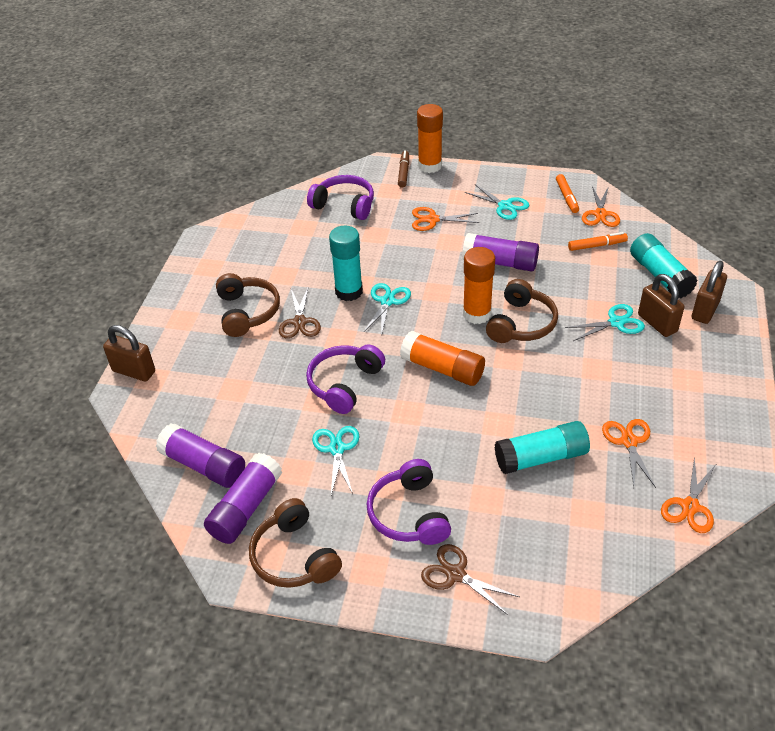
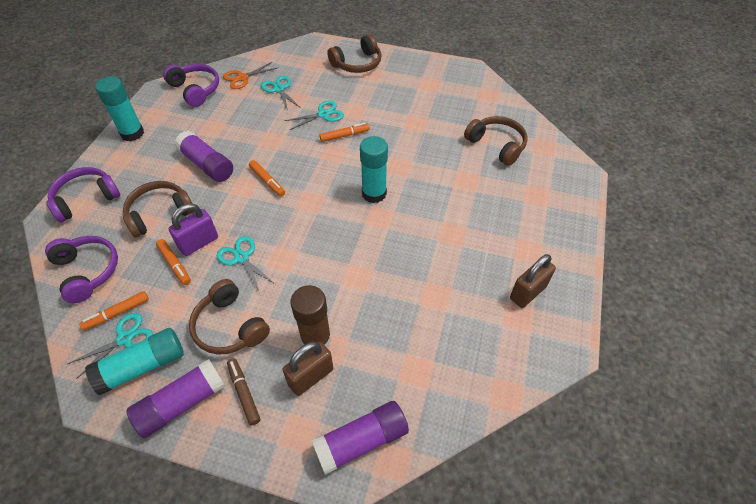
brown glue stick: none = 0 -> [290,285,331,347] = 1
brown headphones: [216,273,280,337] [249,498,342,588] [486,279,558,343] = 3 -> [123,181,194,238] [189,279,270,355] [327,34,382,73] [464,116,527,166] = 4
brown padlock: [103,325,155,381] [638,274,684,337] [692,261,727,324] = 3 -> [282,341,333,396] [510,254,556,308] = 2
brown scissors: [279,286,321,338] [421,544,519,615] = 2 -> none = 0
orange glue stick: [400,330,485,386] [417,104,443,173] [463,247,495,324] = 3 -> none = 0
orange marker: [556,174,579,213] [568,232,628,251] = 2 -> [79,291,149,330] [156,239,191,285] [249,160,285,196] [319,123,370,142] = 4
orange scissors: [412,207,479,231] [582,186,620,227] [602,419,656,488] [661,457,716,533] = 4 -> [223,62,277,89] = 1
purple padlock: none = 0 -> [169,204,218,256] = 1

